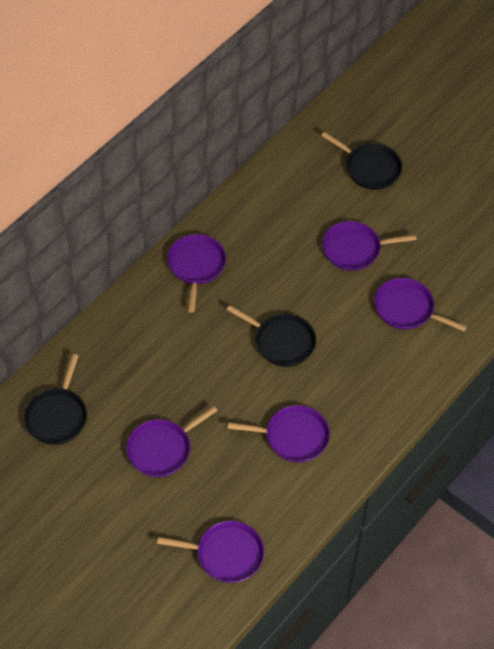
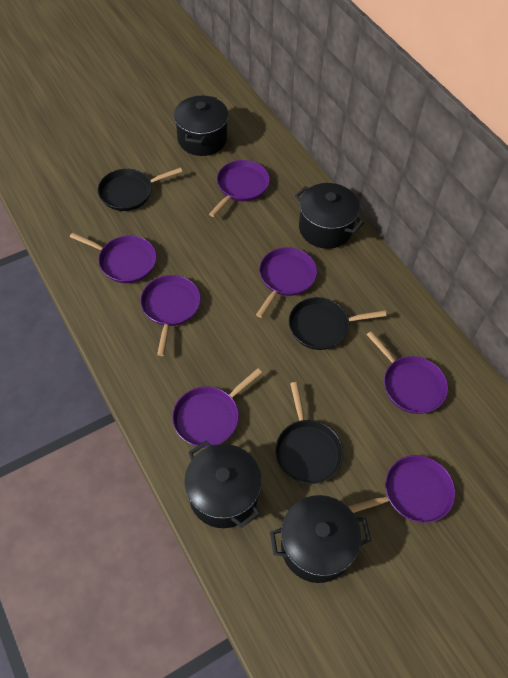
black pot: none = 0 -> [174,95,229,156] [184,441,262,528] [270,495,371,583] [295,183,364,249] = 4
purple pan: [127,406,218,477] [157,521,264,583] [168,234,226,313] [228,405,330,462] [322,221,417,271] [375,278,467,332] = 6 -> [70,232,157,283] [140,275,201,356] [172,368,262,448] [209,160,270,217] [256,247,317,318] [347,455,455,523] [367,331,448,414] = 7

